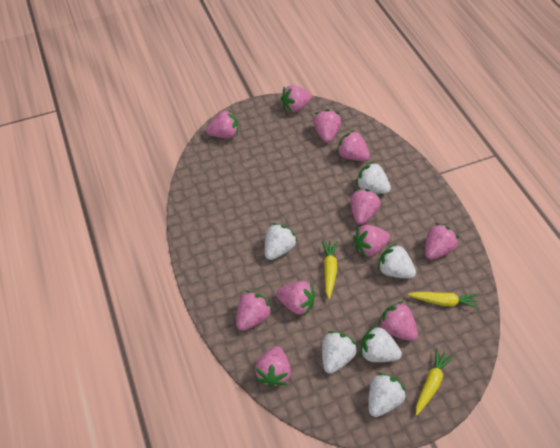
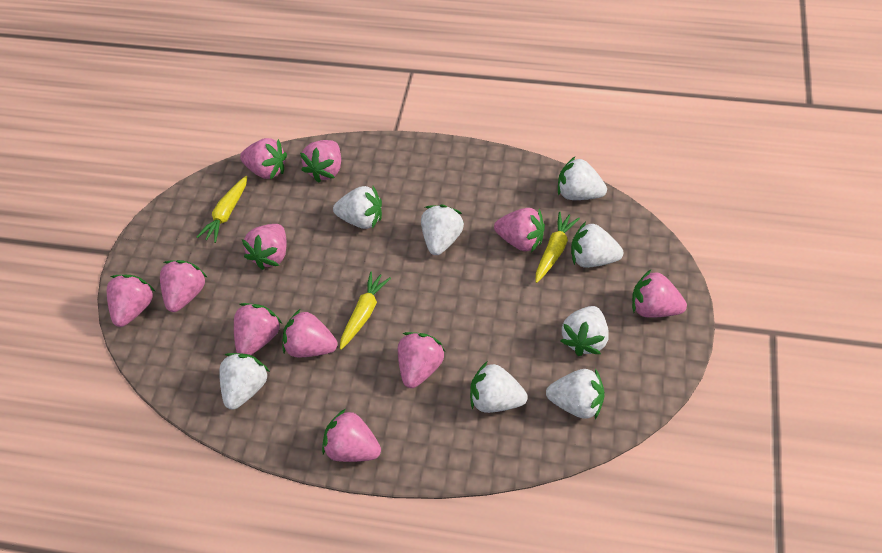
white strawberry: [265,223,298,260] [322,331,357,374] [356,162,391,194] [360,325,402,362] [368,373,406,417] [378,243,416,279] = 6 -> [219,353,270,410] [333,186,382,229] [421,205,464,255] [470,362,528,413] [546,368,605,419] [558,157,607,200] [561,306,609,356] [571,222,623,268] = 8

